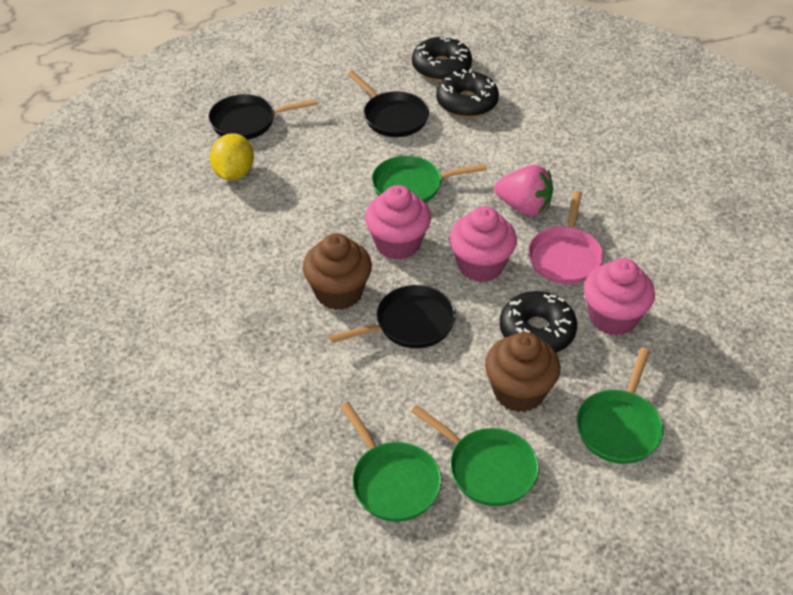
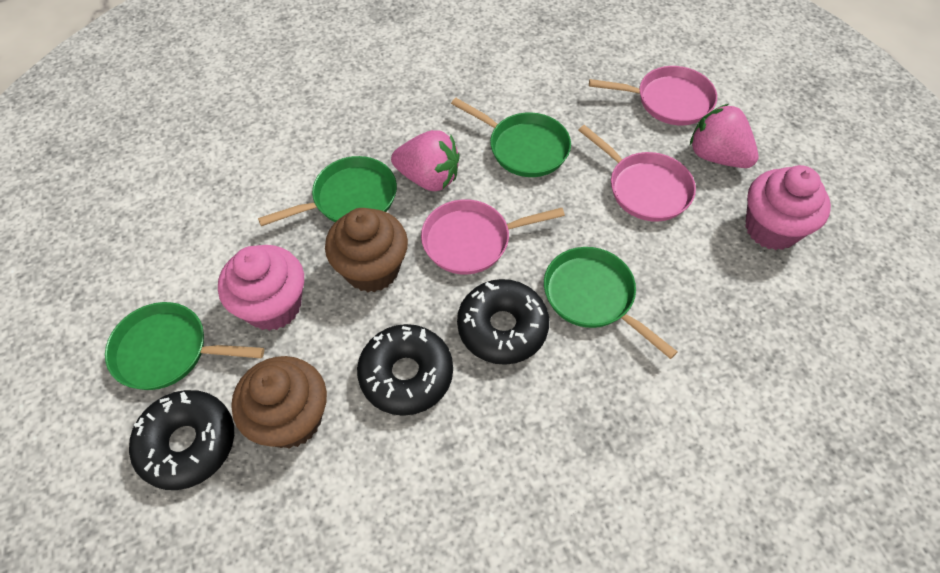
black pan: [208,94,317,140] [329,285,456,348] [348,71,429,137] = 3 -> none = 0
pink cupcake: [365,185,431,260] [449,206,517,282] [584,258,655,336] = 3 -> [218,245,304,331] [745,165,831,250] = 2
pink pan: [528,191,604,284] = 1 -> [421,199,565,274] [578,125,696,222] [589,66,717,125] = 3
pink strawberry: [494,165,553,216] = 1 -> [391,130,459,191] [690,104,758,168] = 2
yellow lemon: [210,133,254,181] = 1 -> none = 0

